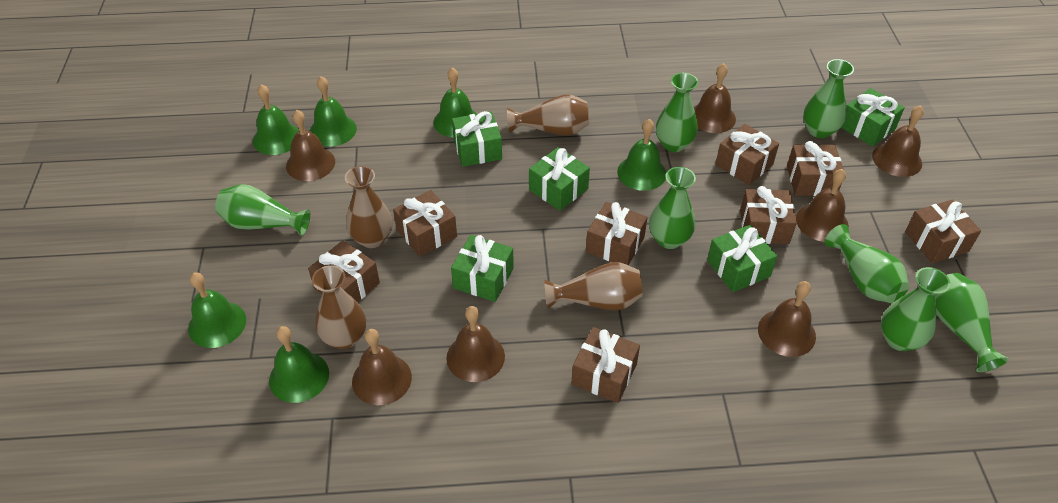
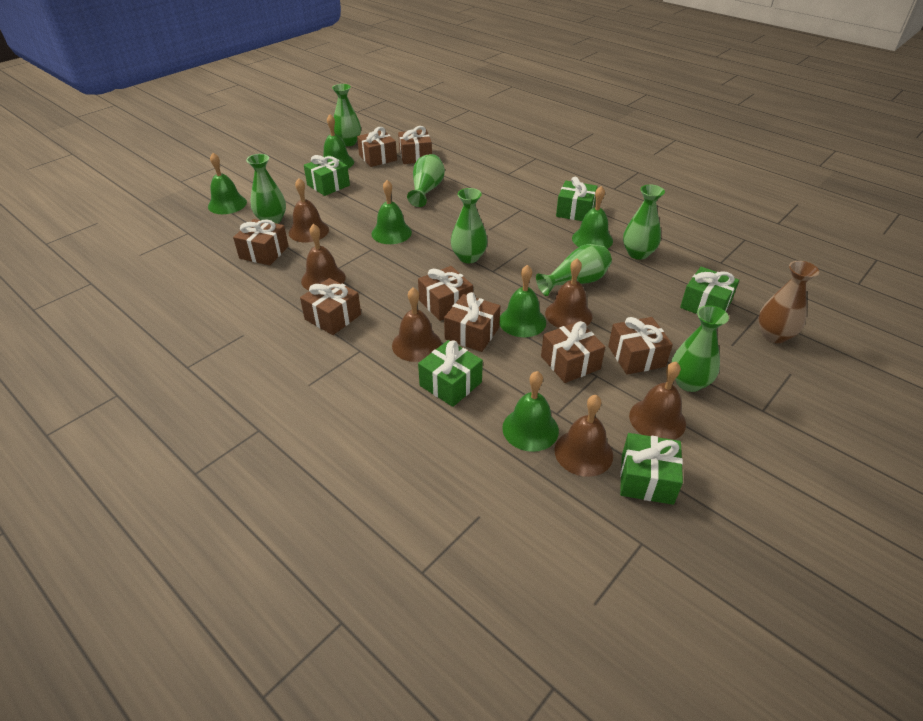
brown bell: [286,110,335,181] [352,329,412,405] [446,306,505,382] [694,63,736,133] [758,281,816,357] [796,169,849,242] [872,105,924,177] = 7 -> [289,178,329,242] [301,224,346,291] [392,288,441,362] [545,258,592,328] [554,395,613,477] [629,362,686,440] = 6
brown vase: [312,265,366,349] [345,166,392,248] [507,94,589,136] [544,262,643,310] = 4 -> [758,261,819,343] = 1

